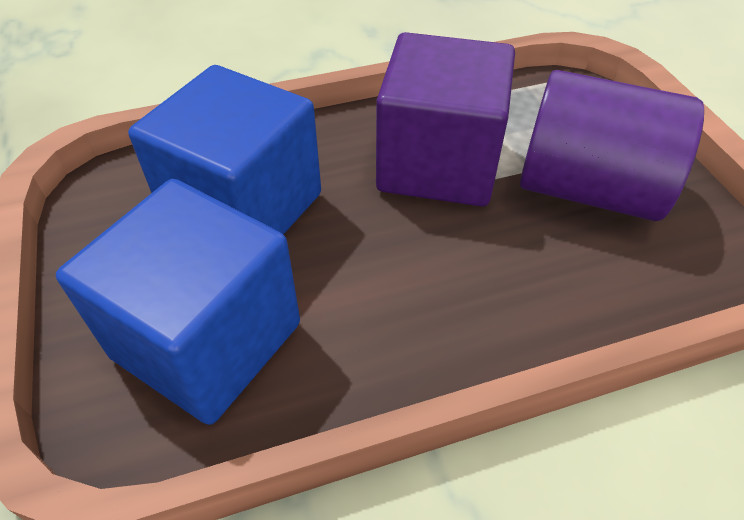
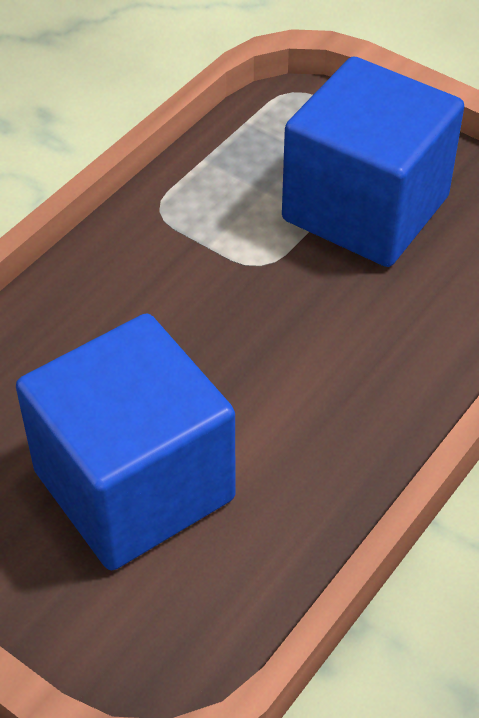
purple cube: [376,32,515,207] = 1 -> none = 0
purple cylinder: [520,70,704,221] = 1 -> none = 0

